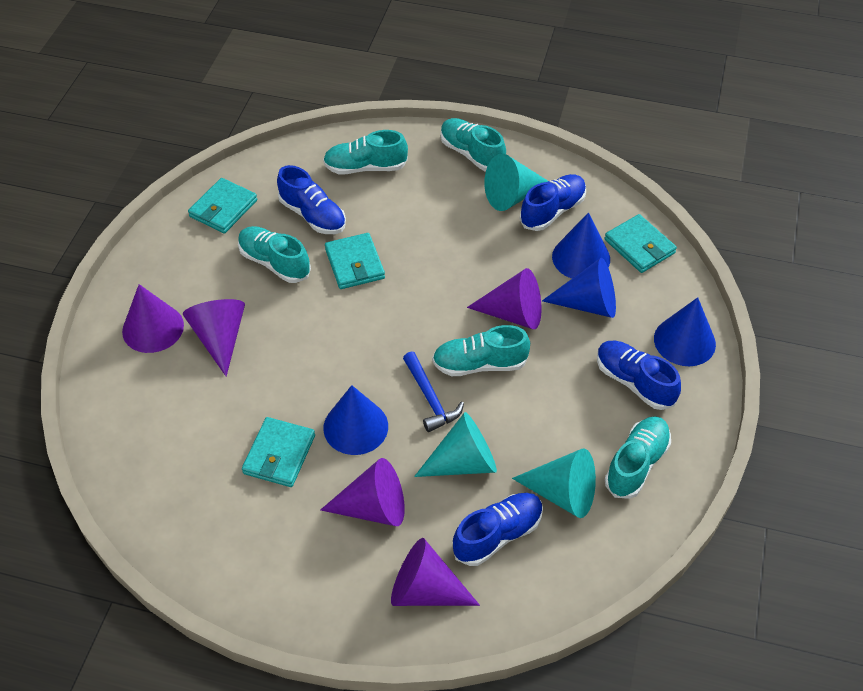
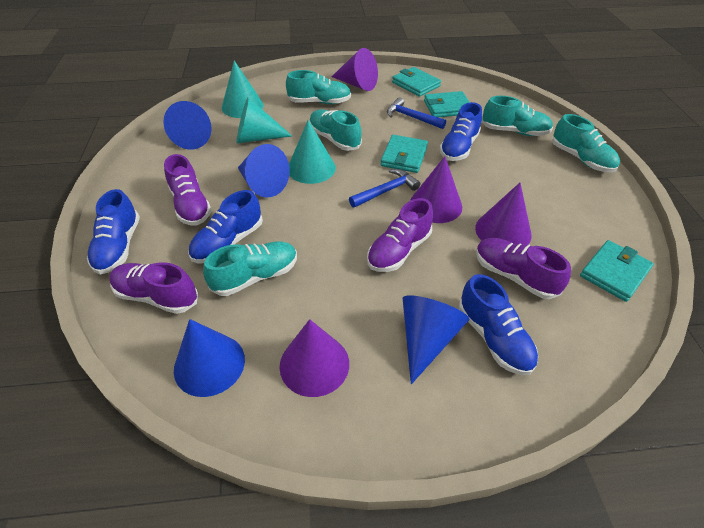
blue hammer: [403,352,464,432] = 1 -> [349,169,420,208] [387,97,446,129] = 2
purple cone: [122,284,184,353] [183,299,245,377] [321,458,405,526] [391,538,480,606] [467,268,542,329] = 5 -> [280,319,349,397] [332,48,378,91] [410,156,462,223] [475,183,531,245] = 4
purple shoe: none = 0 -> [109,262,198,314] [164,154,212,225] [367,198,433,272] [476,238,571,299] = 4

